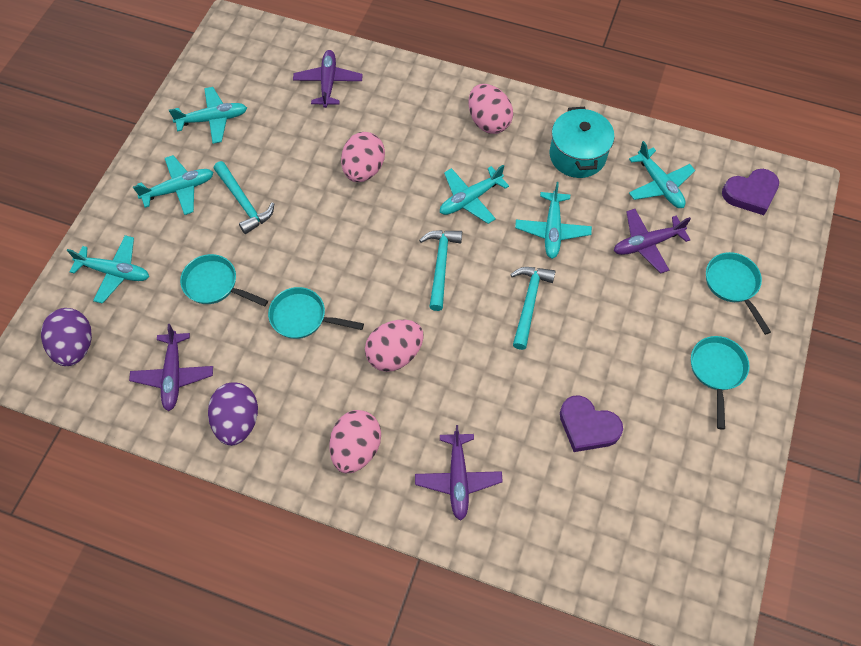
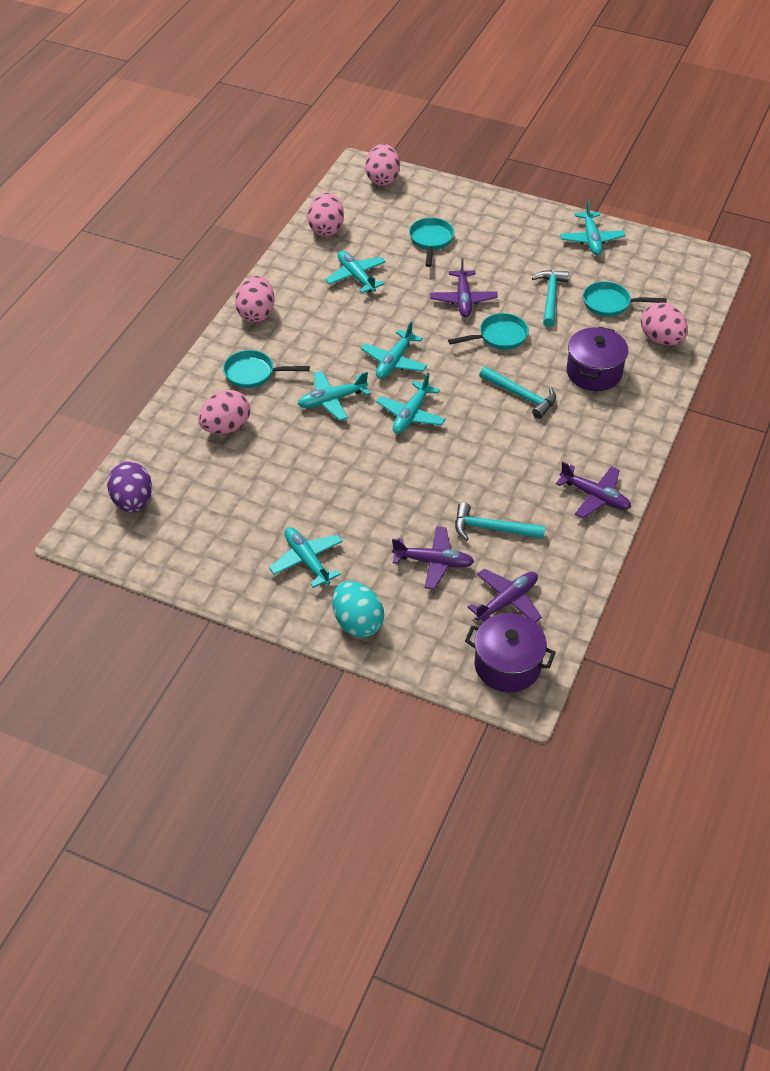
pink egg: [329,410,381,473] [341,132,385,182] [365,320,424,372] [469,84,513,134] = 4 -> [198,390,250,434] [235,276,274,322] [307,193,344,236] [365,144,400,186] [641,303,688,345] = 5
purple egg: [41,308,92,366] [208,383,258,446] = 2 -> [107,462,152,512] = 1
purple heart: [560,395,623,452] [722,169,779,215] = 2 -> none = 0
purple pot: none = 0 -> [465,613,556,692] [566,326,628,391] = 2
turquoise egg: none = 0 -> [333,581,384,638] = 1
turquoise pot: [549,107,614,178] = 1 -> none = 0

